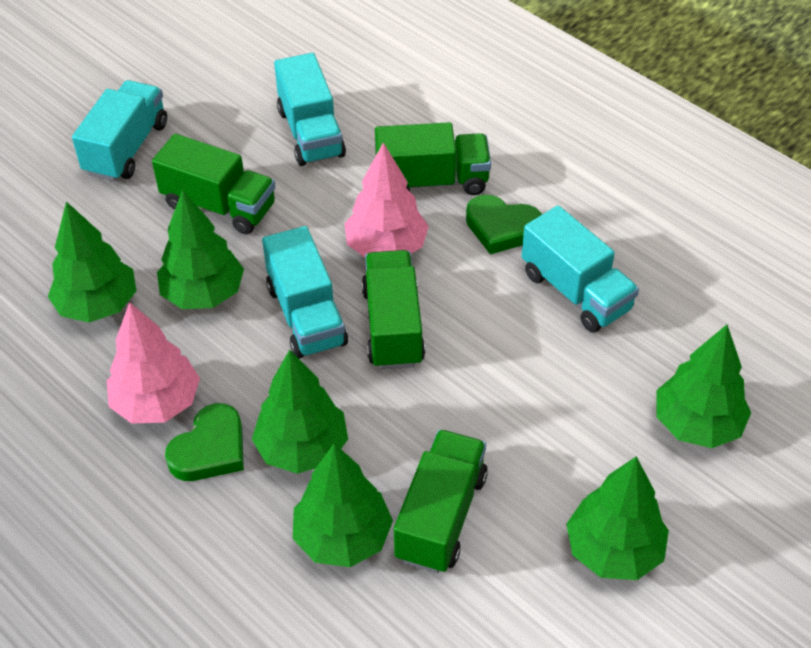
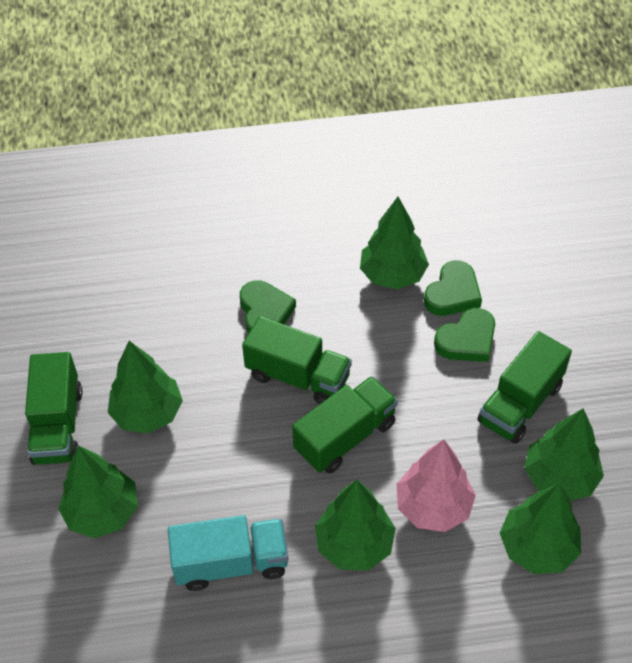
green heart: [165,403,244,481] [466,195,542,254] = 2 -> [240,280,296,334] [424,261,482,316] [434,308,495,362] = 3
pink tree: [107,302,200,423] [344,142,429,257] = 2 -> [397,439,476,532] = 1
turquoise truck: [72,80,167,181] [262,226,348,359] [274,53,346,166] [522,205,639,333] = 4 -> [168,515,288,591] = 1

